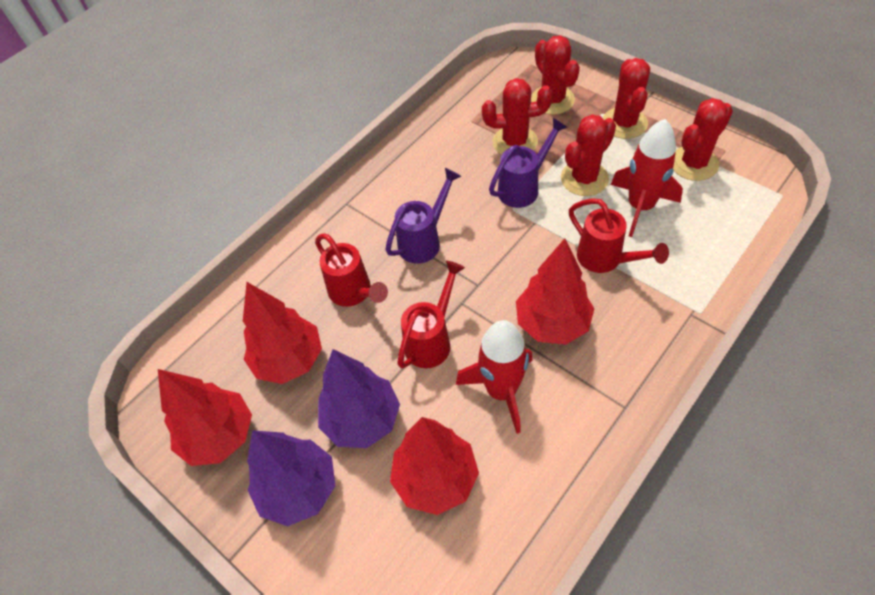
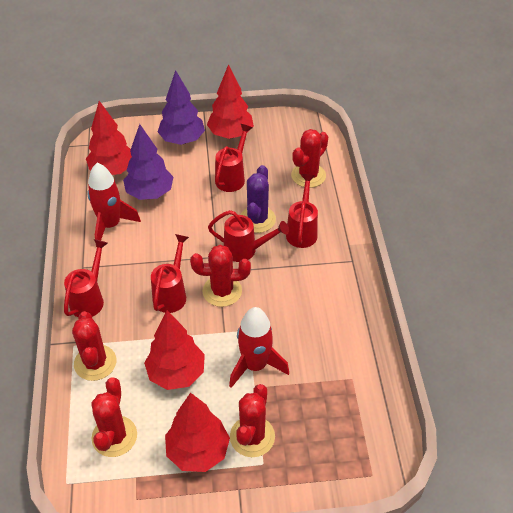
purple cactus: none = 0 -> [240,165,276,233] = 1
purple watering can: [385,168,461,264] [489,118,567,208] = 2 -> none = 0
red watering can: [315,233,388,307] [397,260,465,368] [569,198,669,273] = 3 -> [64,239,108,318] [151,234,189,313] [208,210,289,262] [215,124,252,192] [286,174,318,248] = 5

